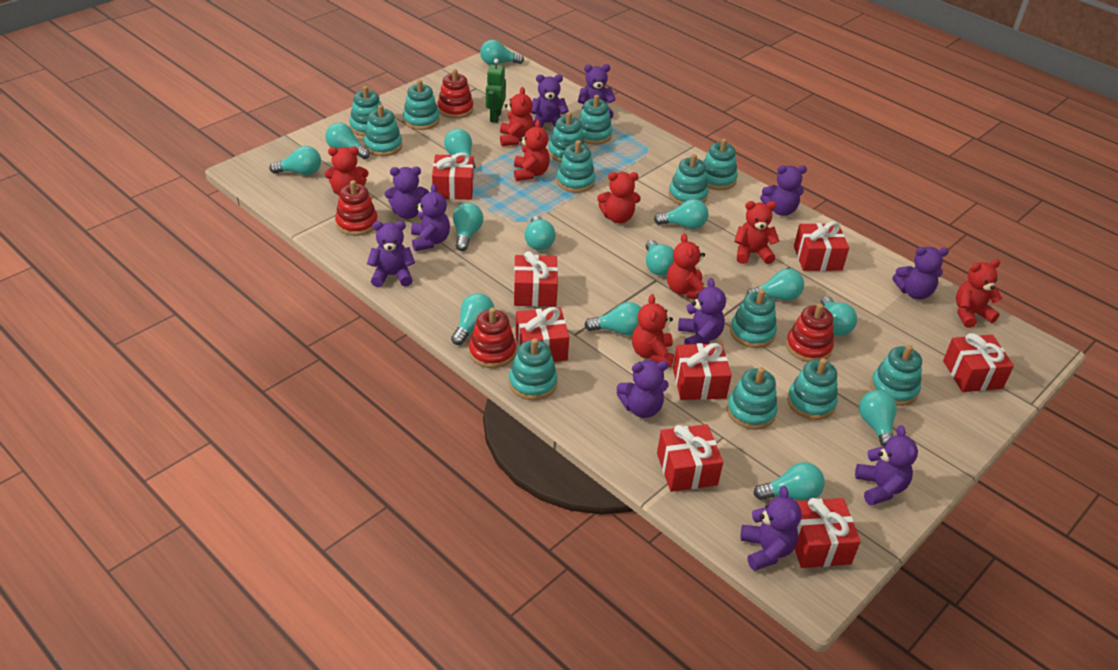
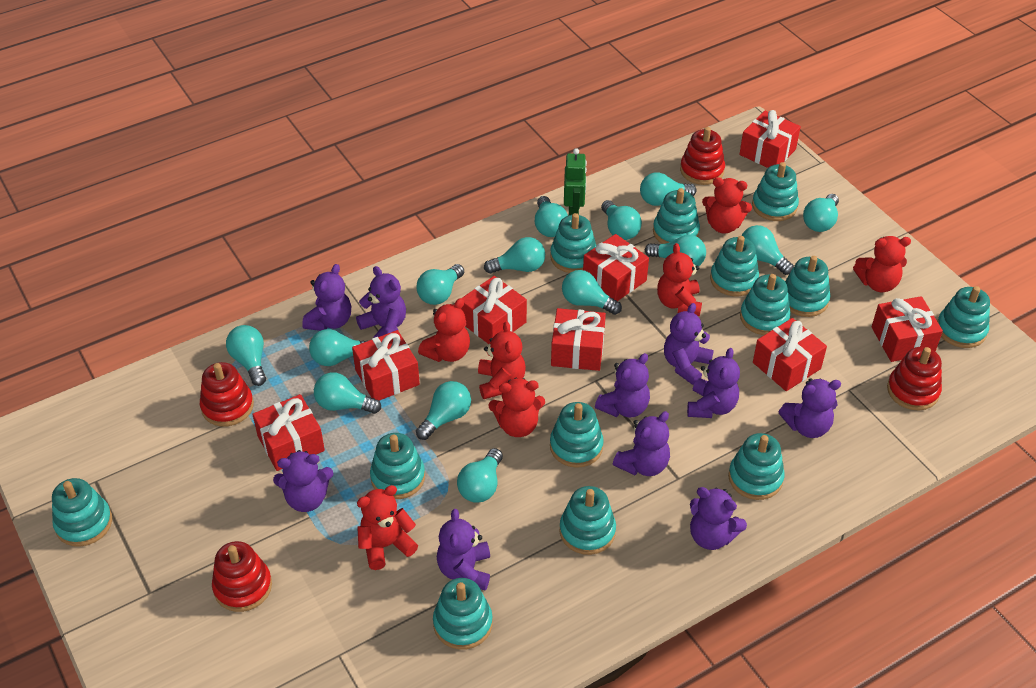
purple teddy bear: [367,221,415,287] [385,167,429,219] [411,184,450,251] [530,75,569,128] [578,64,616,119] [616,360,669,418] [678,278,726,344] [740,486,802,571] [760,165,807,216] [855,425,918,506] [893,247,949,300] = 11 -> [273,450,333,512] [302,264,351,331] [356,266,406,338] [437,509,490,591] [595,353,650,417] [613,411,670,476] [664,303,714,385] [687,348,740,418] [690,487,747,550] [779,378,841,438] = 10
red teddy bear: [325,147,369,195] [500,87,534,146] [514,120,550,181] [597,172,641,223] [632,294,674,367] [667,233,706,299] [734,201,779,264] [956,259,1002,328] = 8 -> [357,485,418,570] [418,298,470,362] [478,321,526,399] [488,377,545,437] [657,243,702,316] [702,177,752,234] [853,236,911,292] = 7

